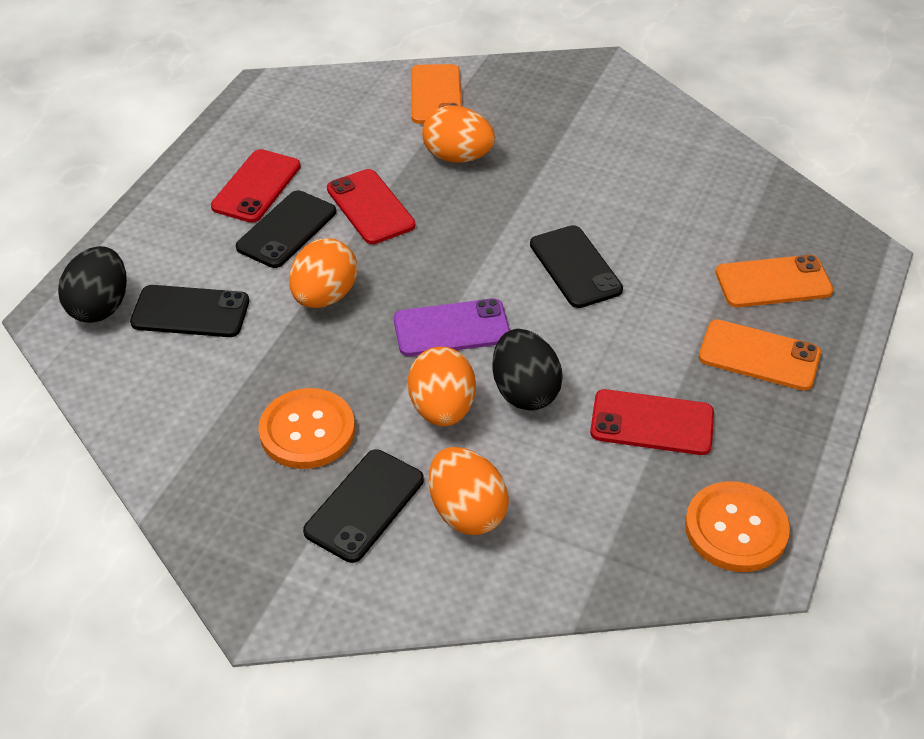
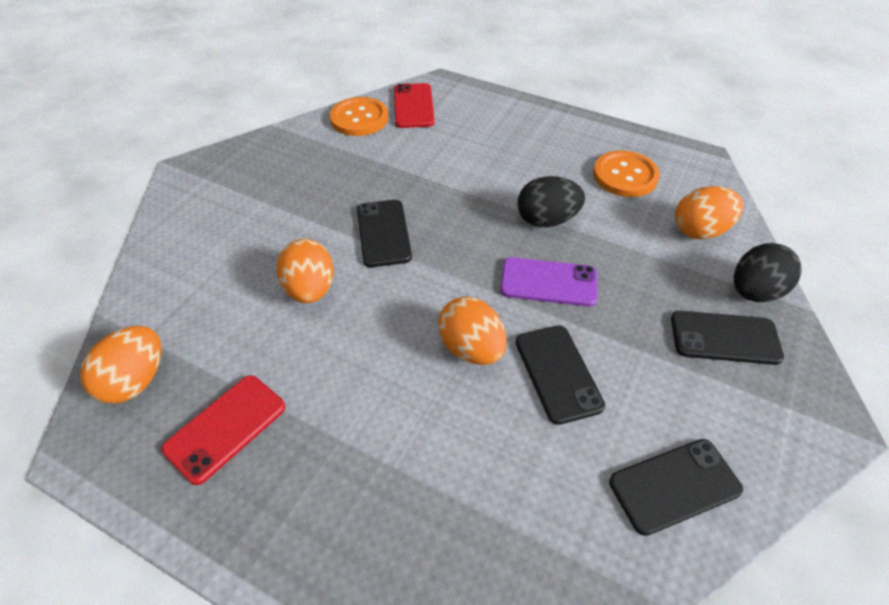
orange phone: [411,64,462,124] [699,319,821,391] [716,255,834,307] = 3 -> none = 0
red phone: [211,149,301,223] [327,169,415,244] [590,389,714,455] = 3 -> [161,375,285,485] [394,83,435,128] = 2

